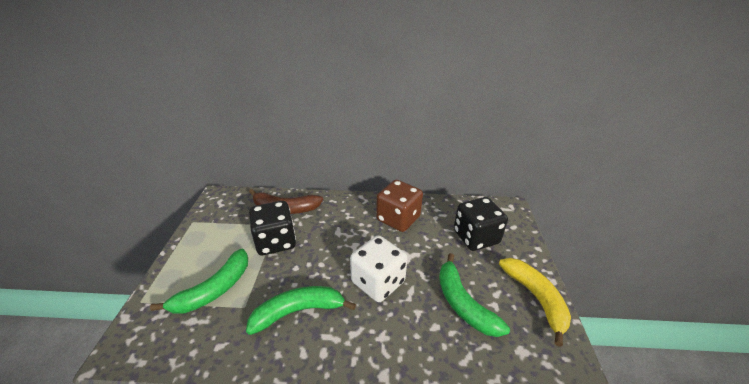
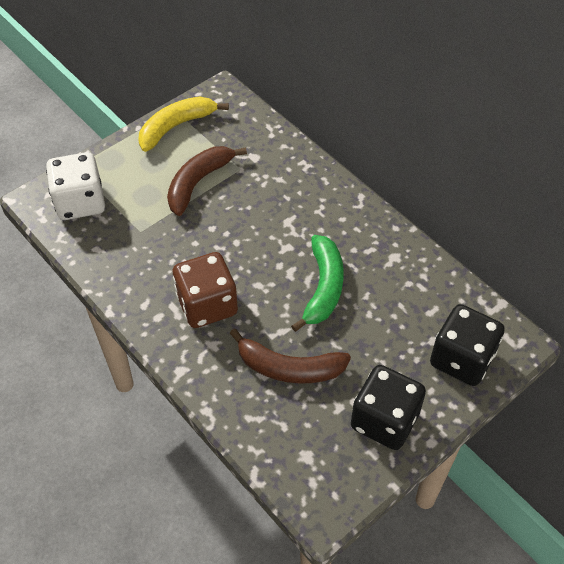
brown banana: [249,189,323,214] = 1 -> [167,146,247,216] [229,328,351,384] = 2
green banana: [150,249,248,314] [246,286,356,335] [439,253,510,337] = 3 -> [291,235,344,332] = 1

